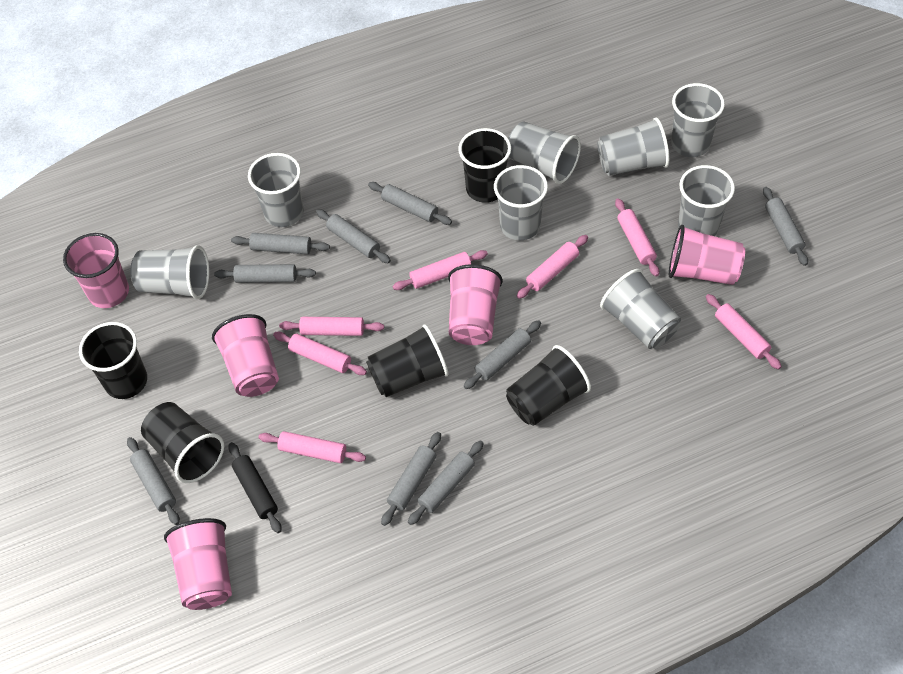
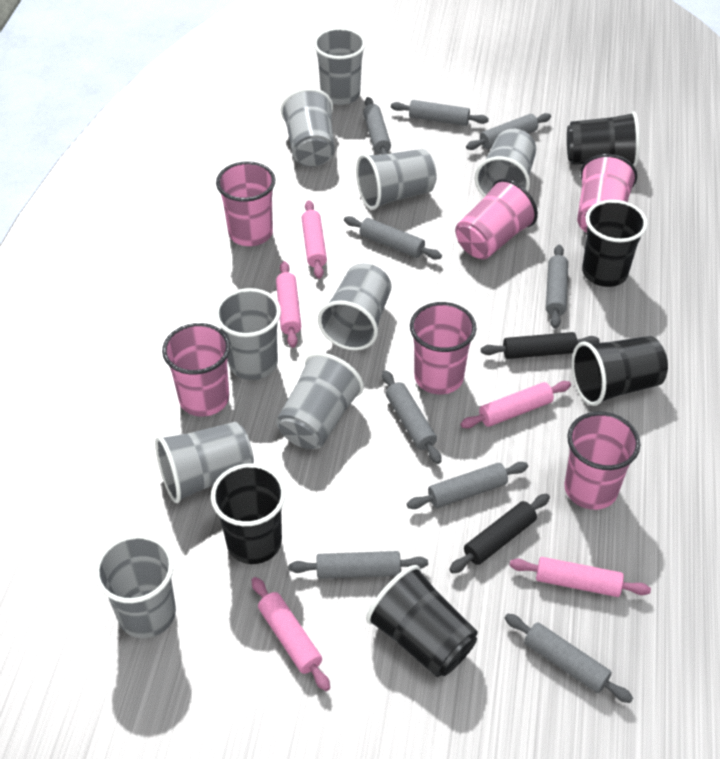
black rolling pin: [228,442,282,533] = 1 -> [449,494,550,574] [481,332,599,359] = 2
grey cup: [130,245,209,299] [248,153,304,227] [494,165,548,240] [508,122,581,184] [597,117,669,176] [600,269,681,349] [671,83,725,157] [678,165,735,236] = 8 -> [95,534,176,638] [155,422,254,503] [215,288,281,380] [276,353,364,449] [281,88,335,167] [313,27,366,105] [318,263,392,350] [356,149,437,210] [475,129,536,197] = 9
pink cup: [63,233,129,308] [164,518,232,610] [212,314,279,397] [448,264,503,345] [669,225,745,285] = 5 -> [162,323,230,417] [216,161,275,246] [410,302,477,395] [455,178,538,259] [564,412,640,510] [577,154,637,233] = 6
pink rolling pin: [259,431,366,463] [273,332,367,375] [279,317,384,336] [393,250,488,290] [517,235,588,299] [615,198,659,277] [706,294,782,370] = 7 -> [252,577,330,691] [276,261,301,348] [301,200,327,279] [460,381,571,428] [510,557,651,597] = 5

